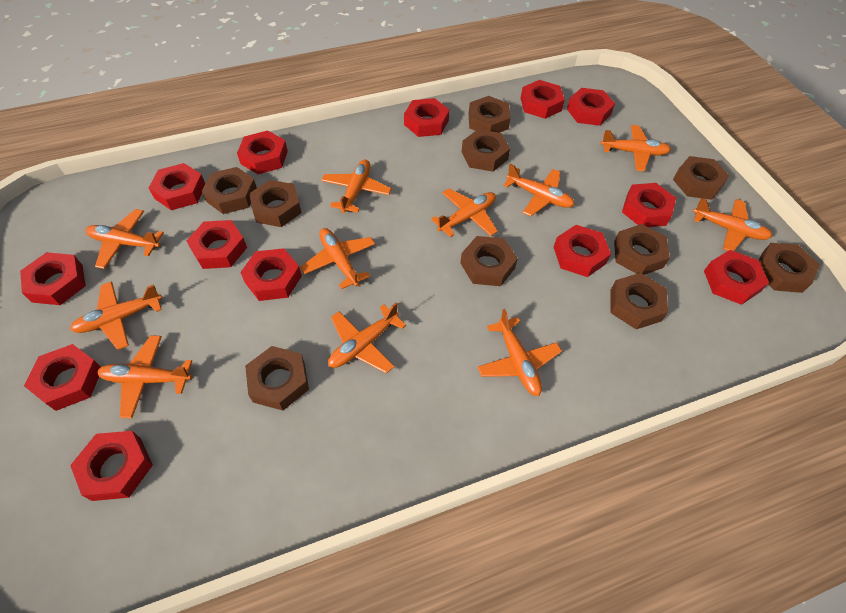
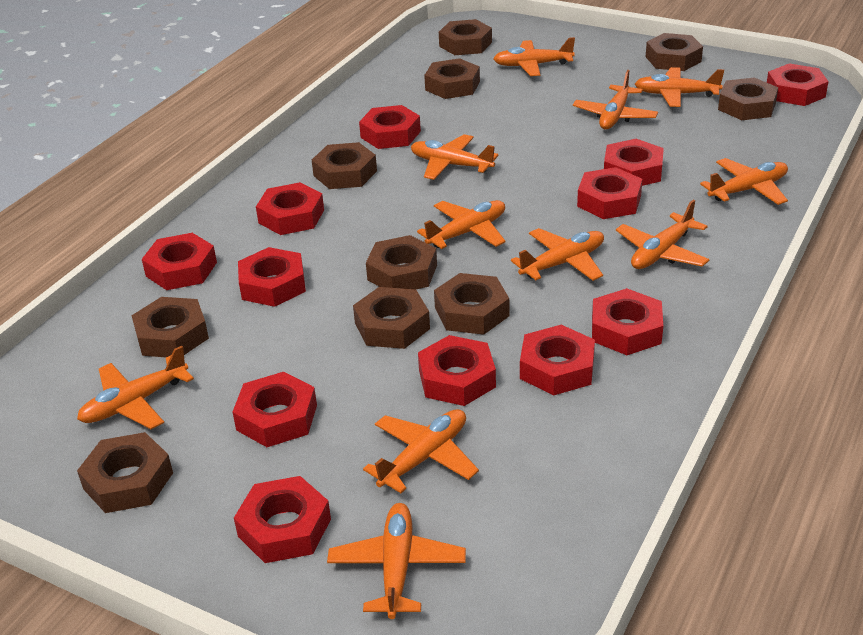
red nut: [20,252,86,305] [24,344,101,411] [70,431,153,501] [149,163,205,210] [186,220,247,269] [237,130,288,174] [240,248,302,301] [404,98,449,137] [520,80,565,119] [554,225,611,277] [567,88,615,126] [622,183,676,227] [704,250,769,305] = 13 -> [142,233,217,290] [233,372,317,447] [234,476,331,563] [238,247,306,307] [256,182,324,235] [359,105,421,149] [418,335,496,406] [520,325,595,395] [577,167,642,219] [592,288,663,355] [604,139,664,186] [767,63,829,106] = 12

